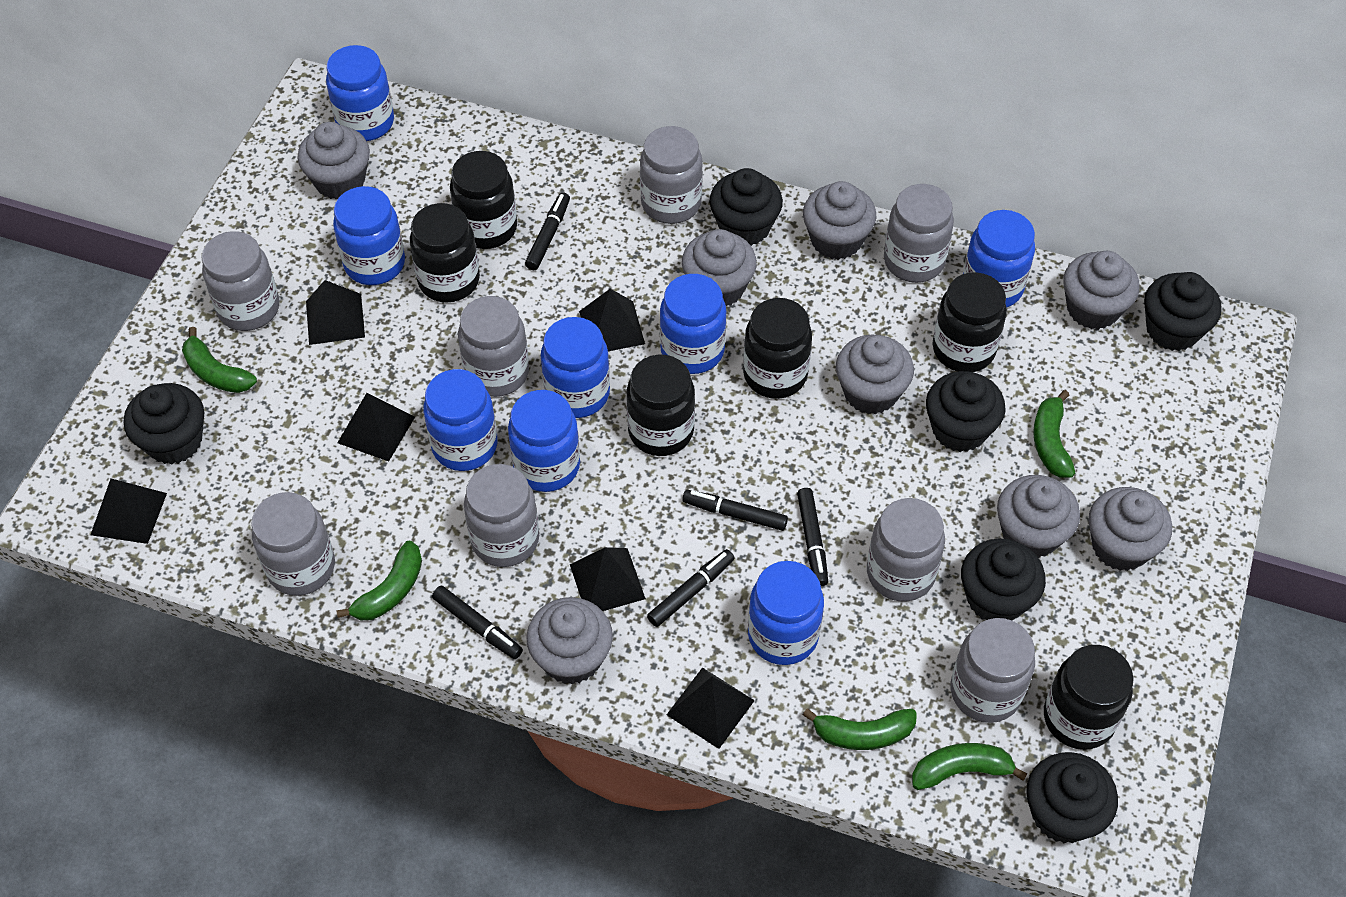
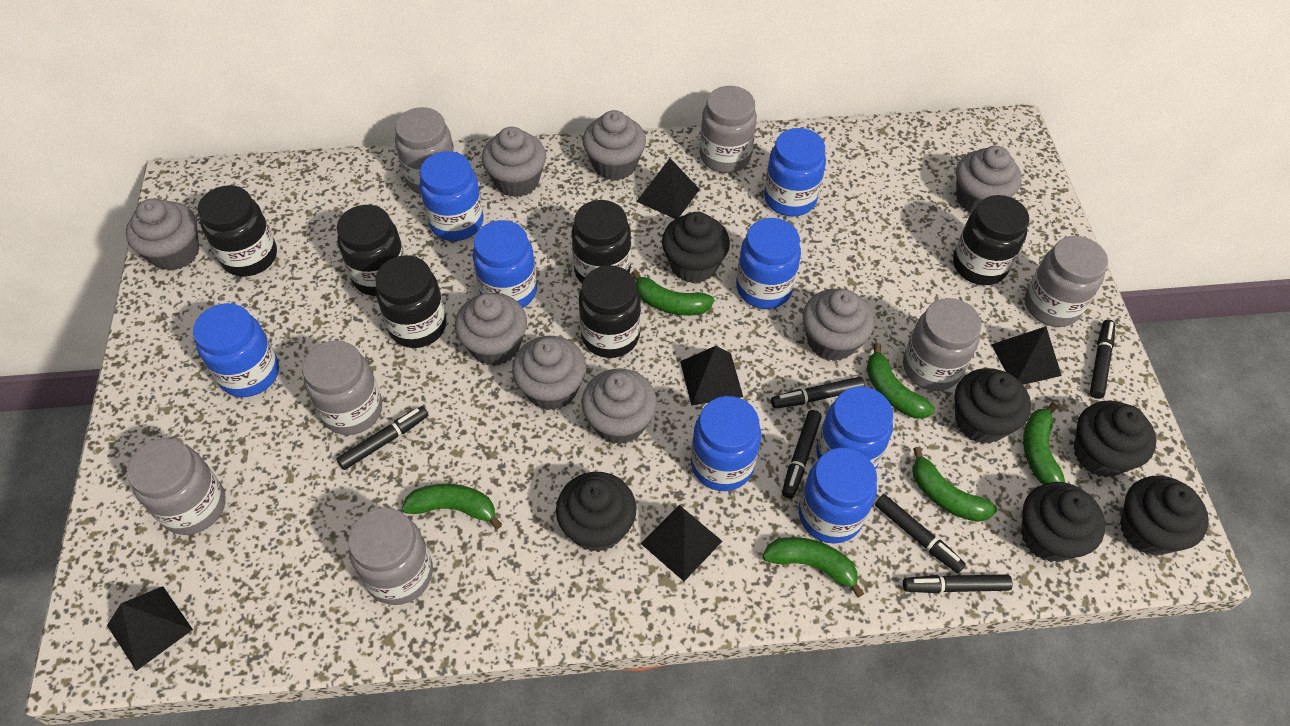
black marker: [432,586,523,659] [525,192,570,270] [647,549,734,627] [682,490,788,531] [797,488,828,587] = 5 -> [337,406,428,470] [771,377,865,409] [782,410,822,499] [875,494,966,573] [903,574,1013,593] [1090,320,1115,399] = 6
black pyramid: [91,479,167,544] [306,280,365,345] [337,393,415,462] [570,547,646,611] [579,289,645,351] [667,667,755,749] = 6 -> [107,586,193,671] [636,158,700,219] [641,505,722,581] [680,346,743,406] [991,326,1062,385] = 5
green banana: [182,327,257,393] [336,540,422,620] [803,708,917,750] [912,743,1027,790] [1033,390,1075,478] = 5 -> [402,484,502,529] [631,270,714,316] [763,537,864,598] [867,343,935,419] [912,447,997,522] [1023,403,1065,484] = 6
grey jar: [201,231,279,331] [251,492,335,596] [458,296,529,397] [464,464,539,567] [640,126,703,224] [867,498,945,602] [884,184,954,283] [950,618,1035,723] = 8 -> [127,438,225,535] [302,340,382,435] [348,508,433,605] [395,107,455,195] [699,86,757,173] [903,298,982,391] [1025,236,1108,327] = 7

